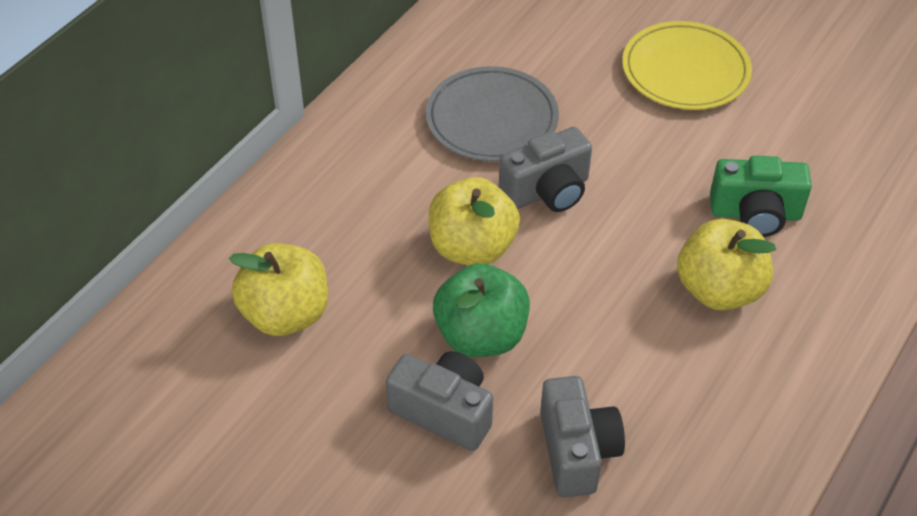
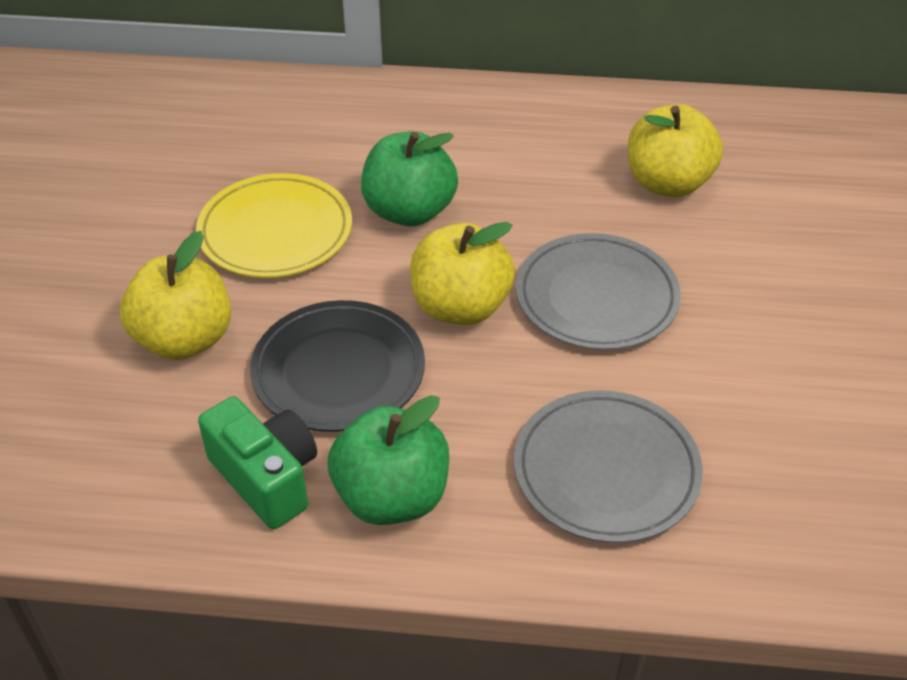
black plate: none = 0 -> [250,300,425,432] = 1
green apple: [433,263,530,357] = 1 -> [328,395,449,525] [361,131,458,226] = 2
grey camera: [386,351,493,451] [499,127,592,212] [540,376,625,497] = 3 -> none = 0
grey plate: [426,66,559,162] = 1 -> [514,390,703,543] [516,233,681,350] = 2

